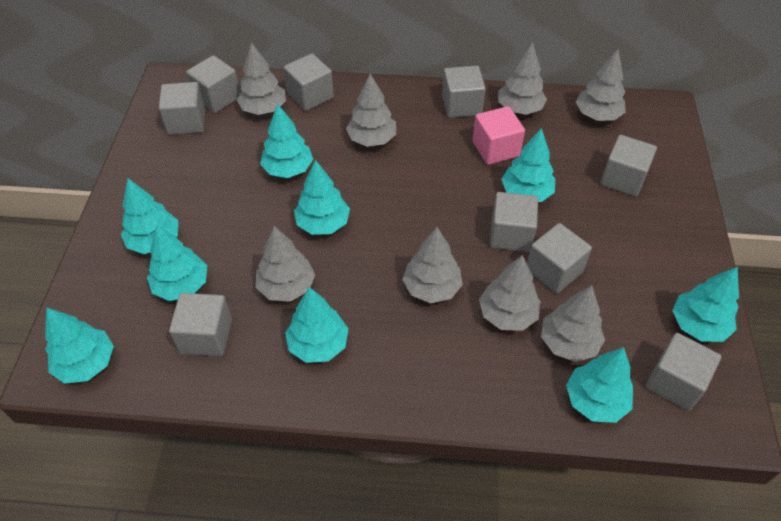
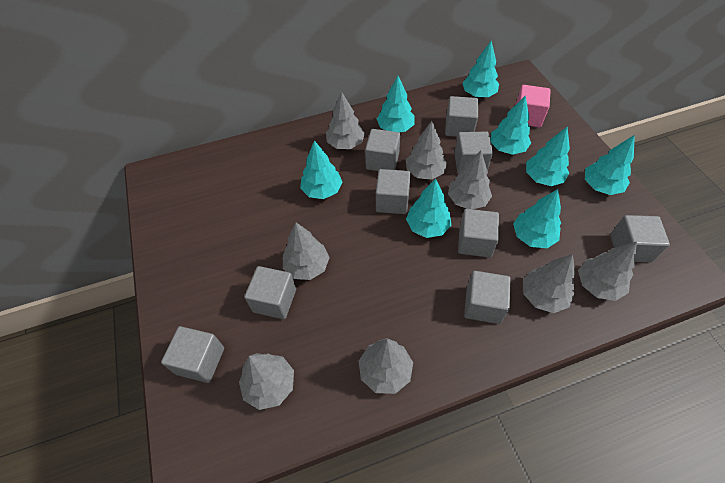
turquoise tree: [45,308,114,384] [121,178,178,254] [147,224,207,301] [260,104,313,178] [285,287,349,363] [294,160,350,235] [501,128,555,202] [566,347,633,423] [672,266,739,342] = 9 -> [300,140,343,199] [377,76,415,132] [406,179,451,238] [462,40,499,97] [490,95,531,155] [513,189,561,248] [526,127,570,186] [585,135,635,195] = 8

